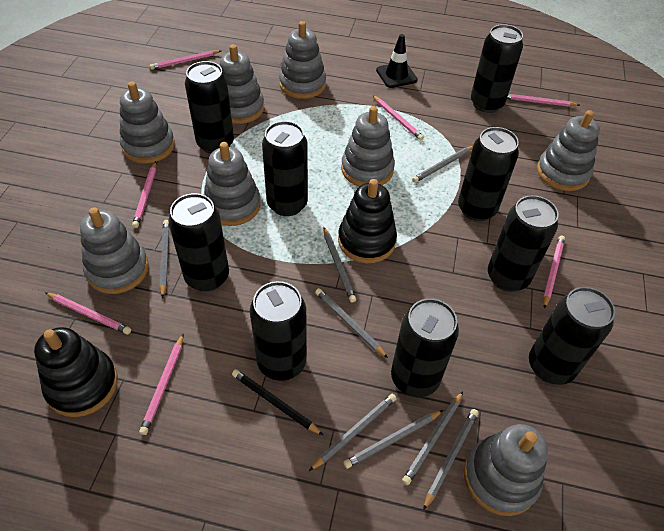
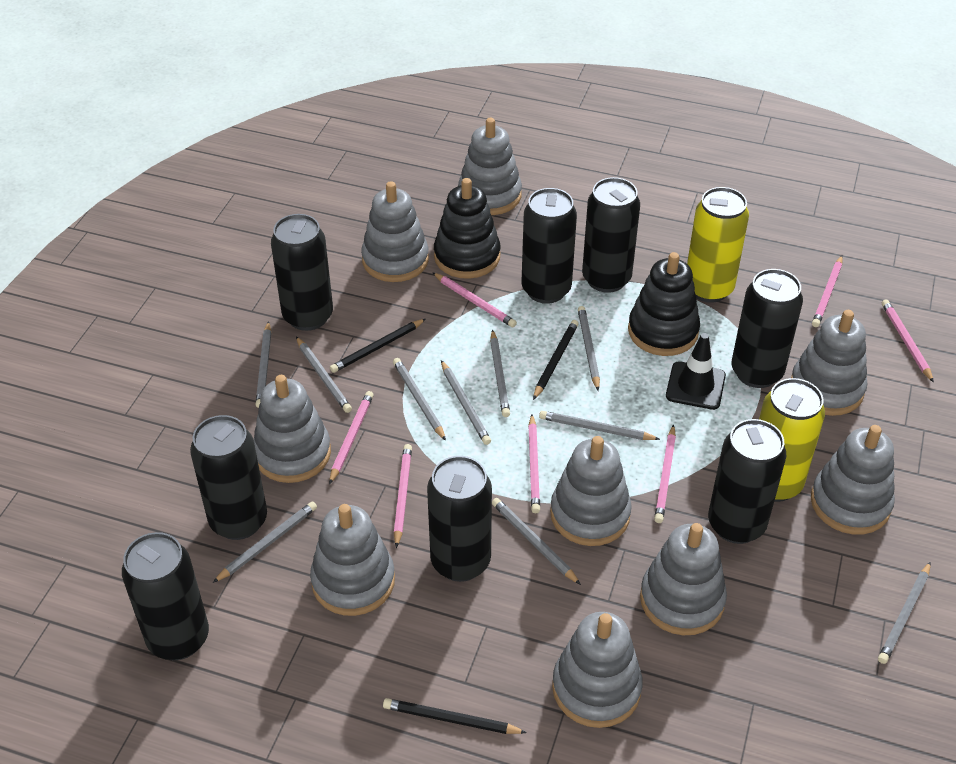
black can: [168,193,229,292] [185,61,234,154] [250,281,307,381] [262,121,308,216] [391,298,459,397] [458,127,519,221] [471,24,523,113] [488,195,559,292] [529,287,615,385] = 9 -> [122,532,209,660] [190,415,267,540] [271,214,333,331] [427,456,492,582] [522,188,577,304] [582,177,640,293] [708,419,786,544] [732,269,803,388] = 8
black pencil: [232,369,323,435] = 1 -> [330,319,426,373] [383,698,527,734] [533,320,579,400] = 3
grey pencil: [160,220,170,299] [309,394,397,471] [315,288,388,358] [323,227,356,302] [343,410,443,469] [402,391,463,485] [412,146,473,183] [423,409,478,511] = 8 -> [213,502,317,583] [255,321,271,408] [296,337,352,413] [393,358,446,441] [441,360,491,445] [490,329,510,417] [492,498,581,585] [539,411,660,440] [578,306,600,391] [878,562,931,664] = 10
grey stacking toy: [80,207,149,294] [120,81,175,164] [204,142,260,226] [220,44,264,124] [279,21,326,99] [341,106,395,186] [464,424,548,516] [537,110,600,191] = 8 -> [253,375,331,483] [310,504,395,616] [361,181,429,282] [458,118,522,215] [550,436,632,546] [552,612,643,728] [640,523,727,635] [791,310,867,416] [811,425,895,535] = 9
yellow can: none = 0 -> [687,187,749,303] [759,378,825,502] = 2

